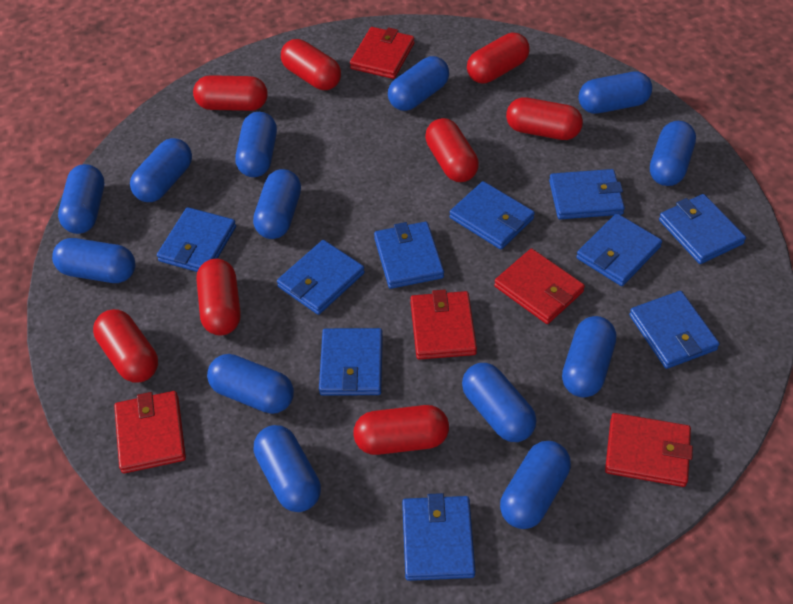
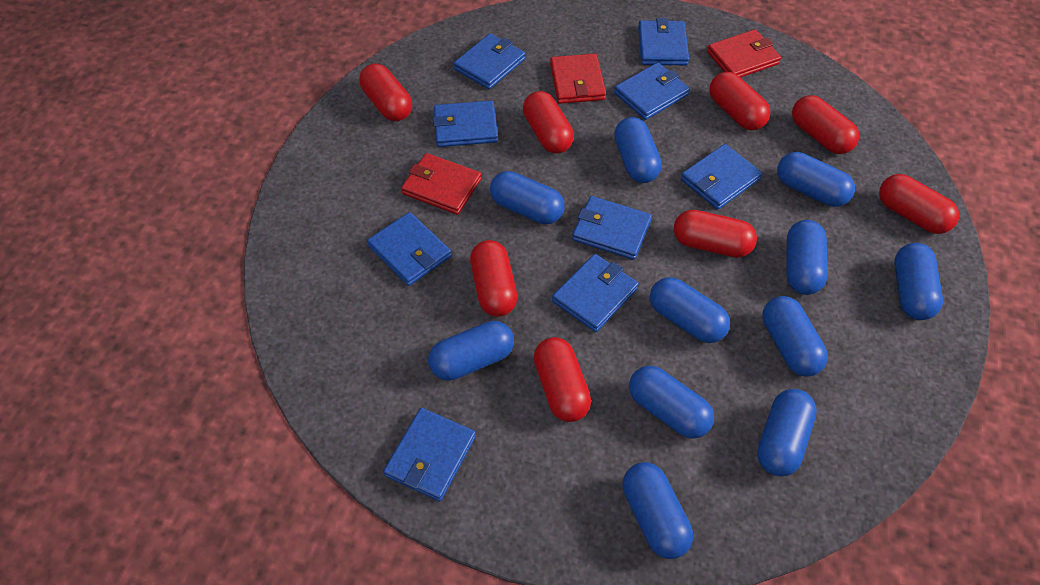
blue capsule: [52,238,135,283] [58,164,104,234] [130,138,192,202] [207,354,294,414] [236,112,277,177] [253,169,301,239] [254,425,321,512] [388,56,449,111] [462,363,536,442] [500,441,571,529] [562,316,616,397] [579,71,652,114] [650,121,696,186] = 13 -> [428,321,514,381] [490,171,565,224] [614,117,662,183] [623,462,693,559] [629,365,714,439] [650,277,730,343] [757,389,817,477] [762,296,828,377] [777,152,855,207] [787,220,828,295] [894,243,943,320] = 11
blue wallet: [157,207,236,272] [277,240,365,315] [319,328,383,396] [374,222,444,289] [402,493,475,581] [449,181,535,250] [549,169,625,219] [576,213,662,286] [629,291,720,369] [659,194,746,264] = 10 -> [367,212,451,286] [383,408,476,501] [433,101,498,147] [454,33,525,89] [552,254,639,332] [572,196,652,260] [614,62,690,120] [638,18,689,65] [681,144,762,210] = 9
red wallet: [114,391,186,473] [350,27,415,79] [410,290,477,360] [494,248,585,324] [605,413,693,487] = 5 -> [401,153,481,215] [550,54,606,104] [707,29,781,77] = 3

